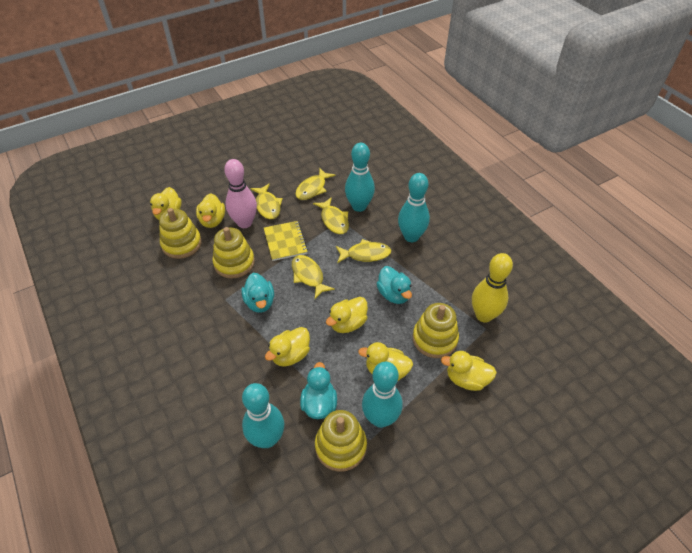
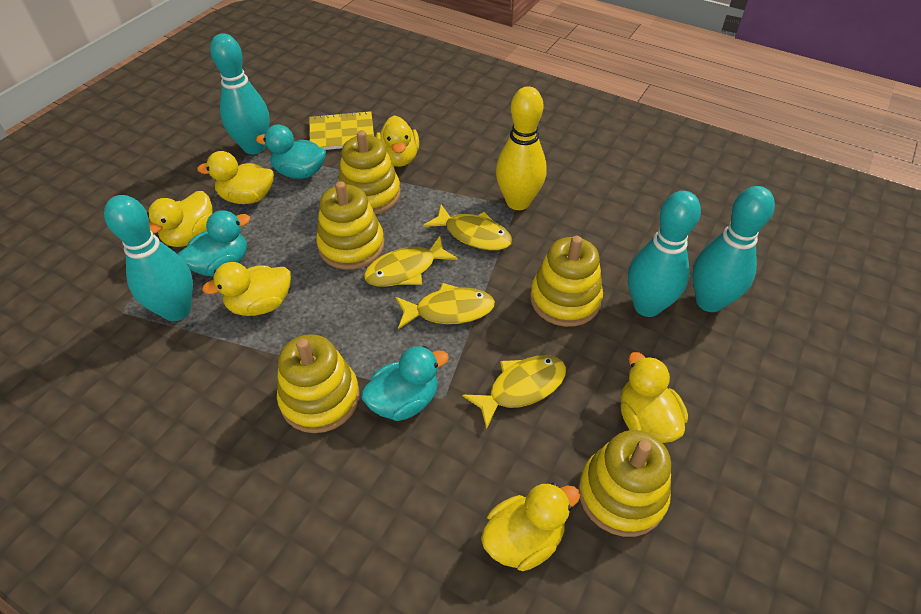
pink bowling pin: [224,159,257,228] = 1 -> none = 0
yellow fish: [250,184,283,219] [292,255,335,299] [296,168,336,200] [313,197,349,234] [336,239,391,263] = 5 -> [364,236,458,287] [395,283,495,329] [423,205,512,251] [463,355,566,429] = 4
yellow stacking toy: [159,208,202,259] [212,227,255,279] [315,410,367,472] [413,303,459,358] = 4 -> [277,334,360,433] [316,181,384,270] [338,130,401,215] [530,236,603,327] [578,430,671,537] = 5

